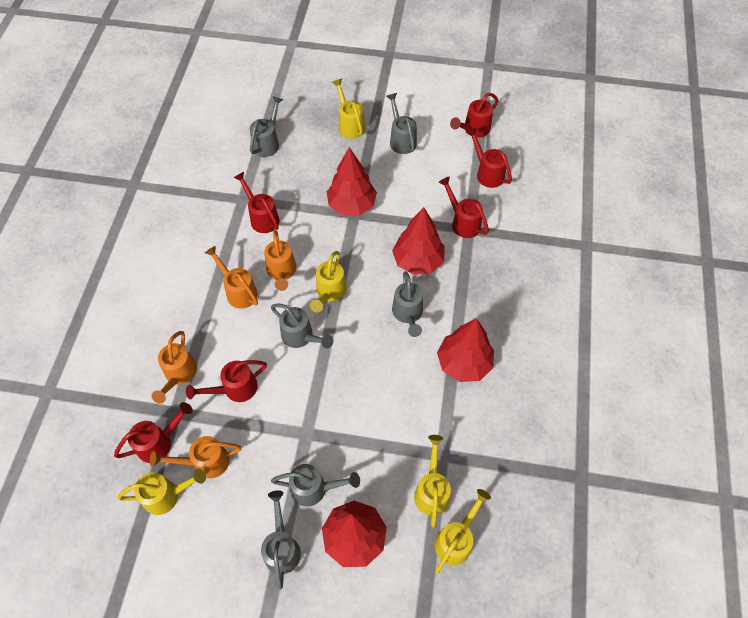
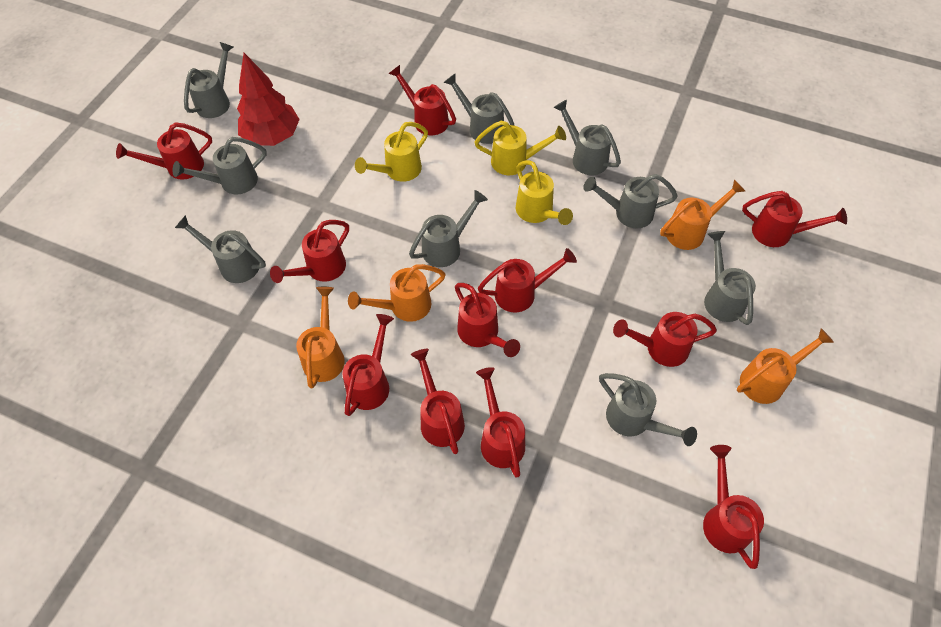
grey watering can: [250,96,283,157] [261,490,301,590] [271,303,333,348] [271,464,360,507] [387,93,417,154] [392,271,423,337] = 6 -> [172,137,267,194] [175,215,266,283] [184,42,233,118] [409,190,488,267] [444,74,515,144] [553,100,621,175] [583,174,678,228] [599,373,697,446] [704,231,756,325] = 9
red tree: [322,501,387,567] [327,147,377,216] [392,207,445,275] [437,318,494,382] = 4 -> [237,53,300,146] = 1
red watering can: [114,402,193,463] [186,360,267,402] [233,172,280,233] [439,177,489,238] [450,93,498,137] [466,127,512,188] = 6 -> [116,122,212,180] [270,220,349,283] [342,314,394,416] [388,65,456,136] [411,349,465,454] [455,283,520,357] [476,367,525,478] [478,248,577,313] [613,312,717,367] [703,445,764,569] [742,191,847,247] = 11
yellow watering can: [117,469,206,515] [310,251,347,312] [332,79,365,139] [414,435,451,528] [435,489,491,574] = 5 -> [355,122,428,182] [474,121,566,175] [516,160,573,225] = 3

